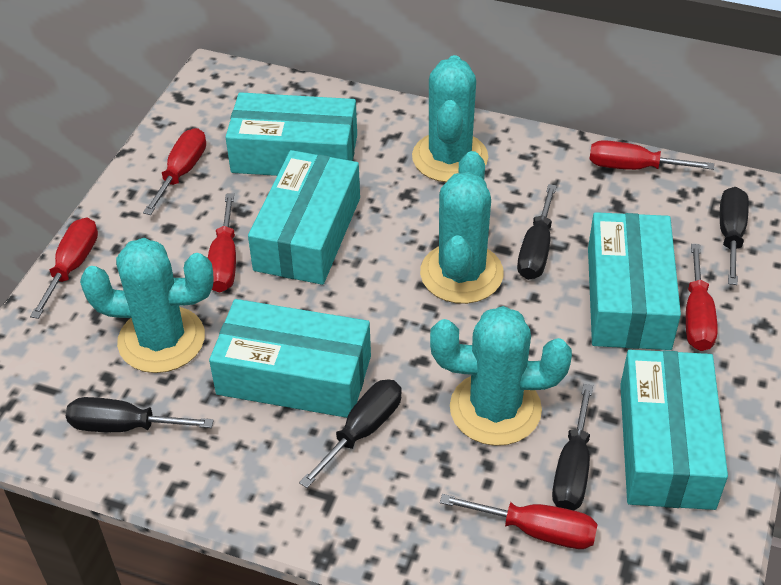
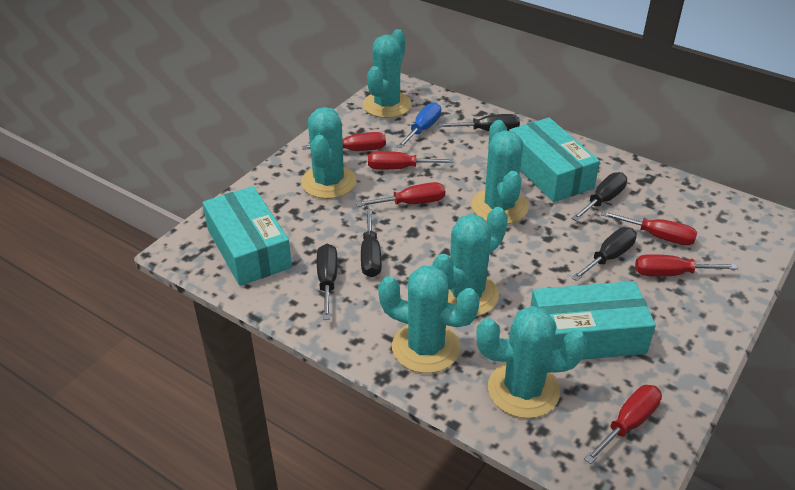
blue screwdriver: none = 0 -> [397,102,441,148] = 1
turquoise box: [209,299,371,418] [226,92,357,176] [248,150,360,285] [588,212,681,350] [620,350,728,510] = 5 -> [202,186,292,286] [509,117,600,202] [530,281,656,360] = 3
turquoise cactus: [80,238,214,373] [412,55,488,182] [420,151,504,304] [430,306,572,446] = 4 -> [301,107,356,199] [363,29,412,118] [378,266,480,373] [433,207,508,316] [471,120,529,224] [476,306,587,418] = 6

